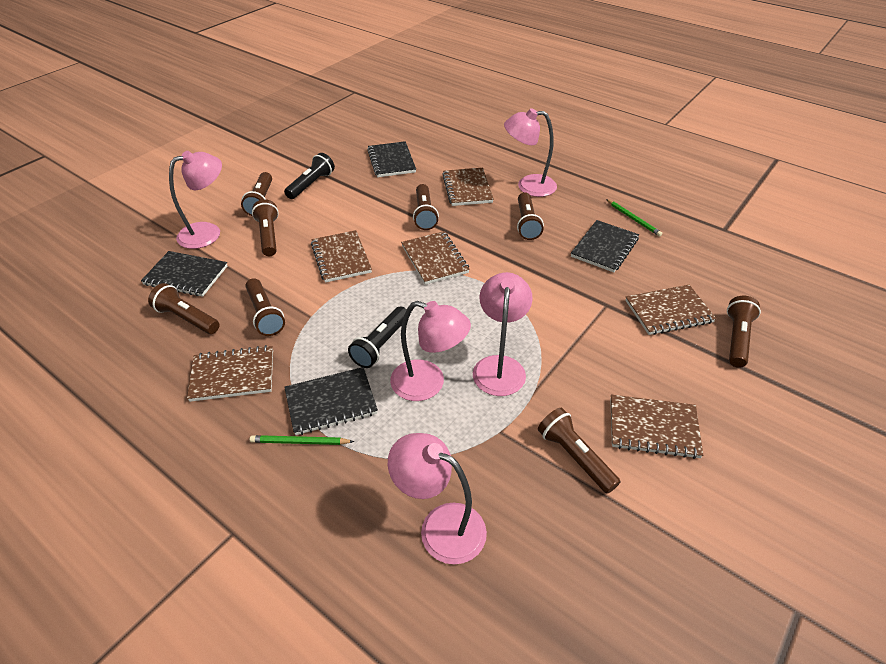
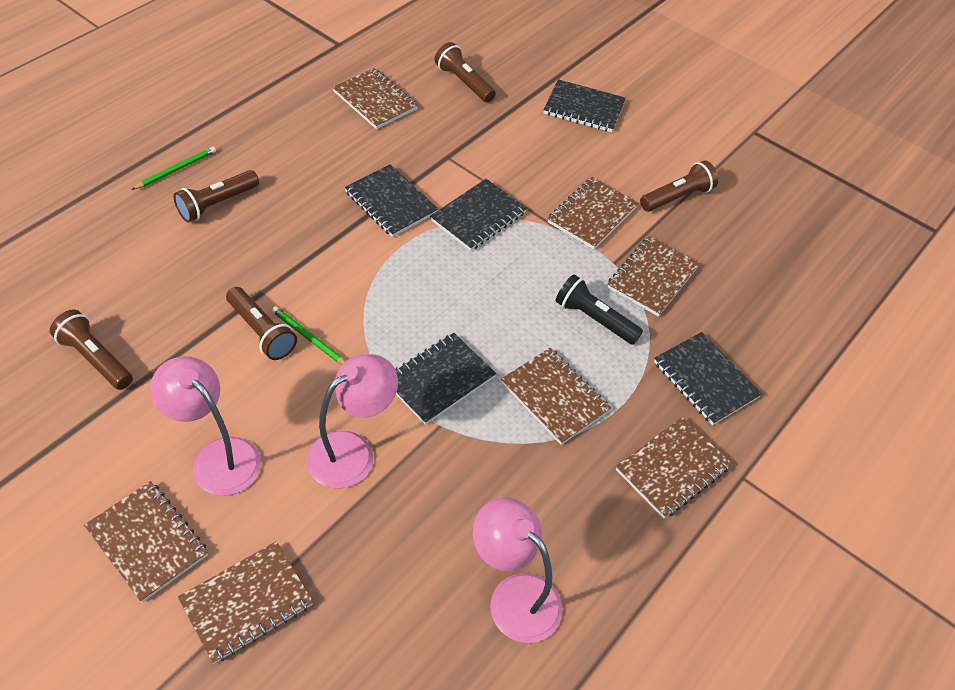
black flashlight: [284,153,335,199] [348,306,407,368] = 2 -> [556,274,643,345] = 1
black notebook: [141,251,227,297] [284,367,378,435] [367,141,416,177] [571,220,639,272] = 4 -> [345,164,438,237] [395,333,496,425] [430,179,527,251] [543,79,626,132] [654,332,762,425] = 5
brown flashlight: [148,283,220,334] [241,172,272,216] [246,278,285,336] [252,199,279,256] [413,184,439,230] [517,192,544,240] [538,408,620,494] [727,296,761,368] = 8 -> [50,310,133,390] [173,170,259,223] [226,287,297,360] [435,42,496,103] [640,160,718,212] = 5
brown notebook: [187,345,273,402] [311,230,372,283] [401,231,470,285] [442,168,494,206] [610,395,703,459] [625,285,716,335] = 6 -> [84,481,208,603] [178,541,313,664] [332,68,418,129] [501,348,611,445] [547,177,638,250] [607,236,700,317] [616,417,732,519] = 7
pink lamp: [169,151,222,249] [388,433,487,564] [390,301,471,401] [473,272,533,396] [504,108,557,197] = 5 -> [150,356,261,496] [306,354,398,488] [473,497,563,643] = 3

